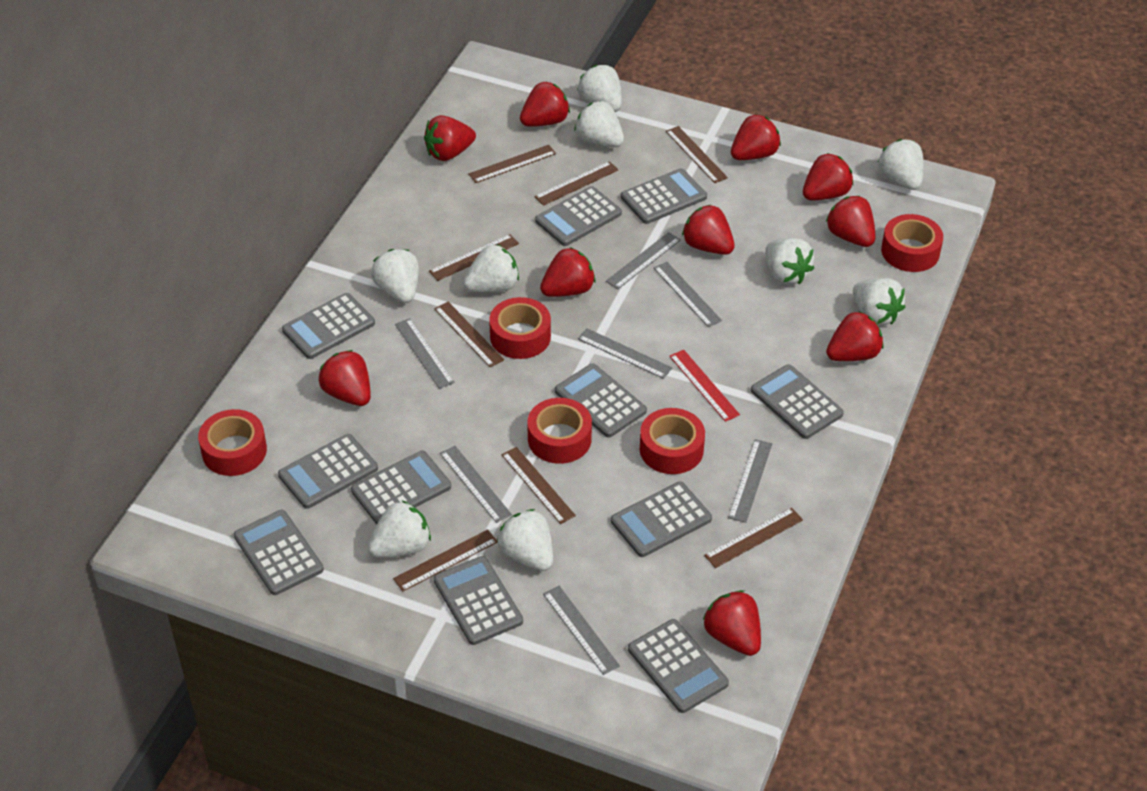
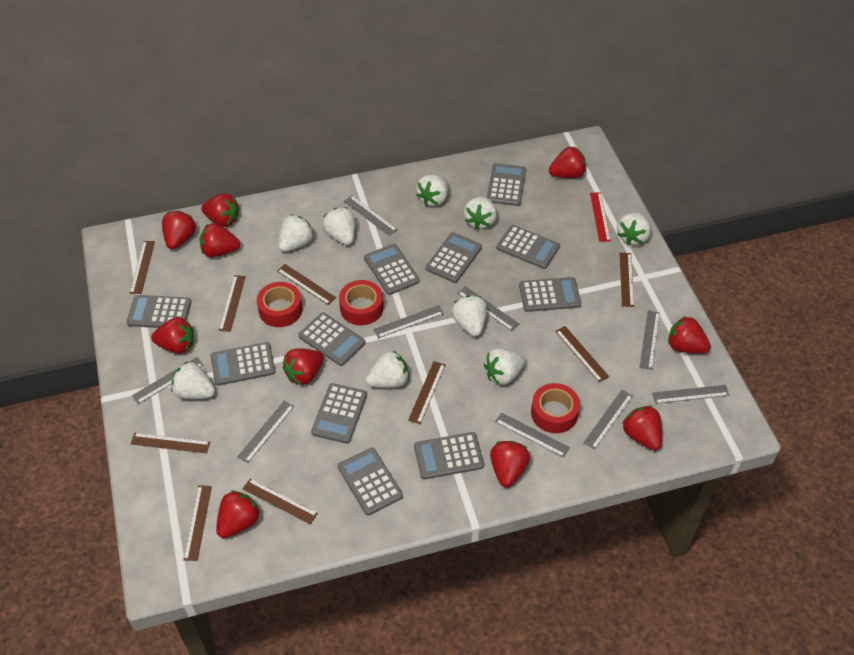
brown ruler: [393,529,498,592] [429,234,519,281] [434,302,504,367] [469,145,556,183] [501,447,576,524] [534,161,618,206] [666,126,728,183] [704,508,803,568] = 8 -> [130,241,155,294] [131,433,210,453] [183,485,212,561] [219,275,246,332] [243,478,318,524] [277,264,336,305] [408,361,445,424] [555,326,609,382] [620,253,634,307] = 9
grey ruler: [395,318,455,389] [440,446,512,523] [543,586,620,675] [578,328,672,379] [606,232,681,289] [654,262,722,327] [728,439,772,523] = 7 -> [132,357,204,404] [237,401,294,463] [344,196,397,236] [373,305,444,338] [458,286,519,331] [495,413,570,458] [583,390,633,449] [640,310,660,370] [652,385,729,404] = 9
red tape: [198,409,267,476] [489,297,551,359] [527,398,592,464] [640,408,705,474] [881,214,943,272] = 5 -> [257,282,303,327] [339,280,384,325] [531,383,580,433] = 3

